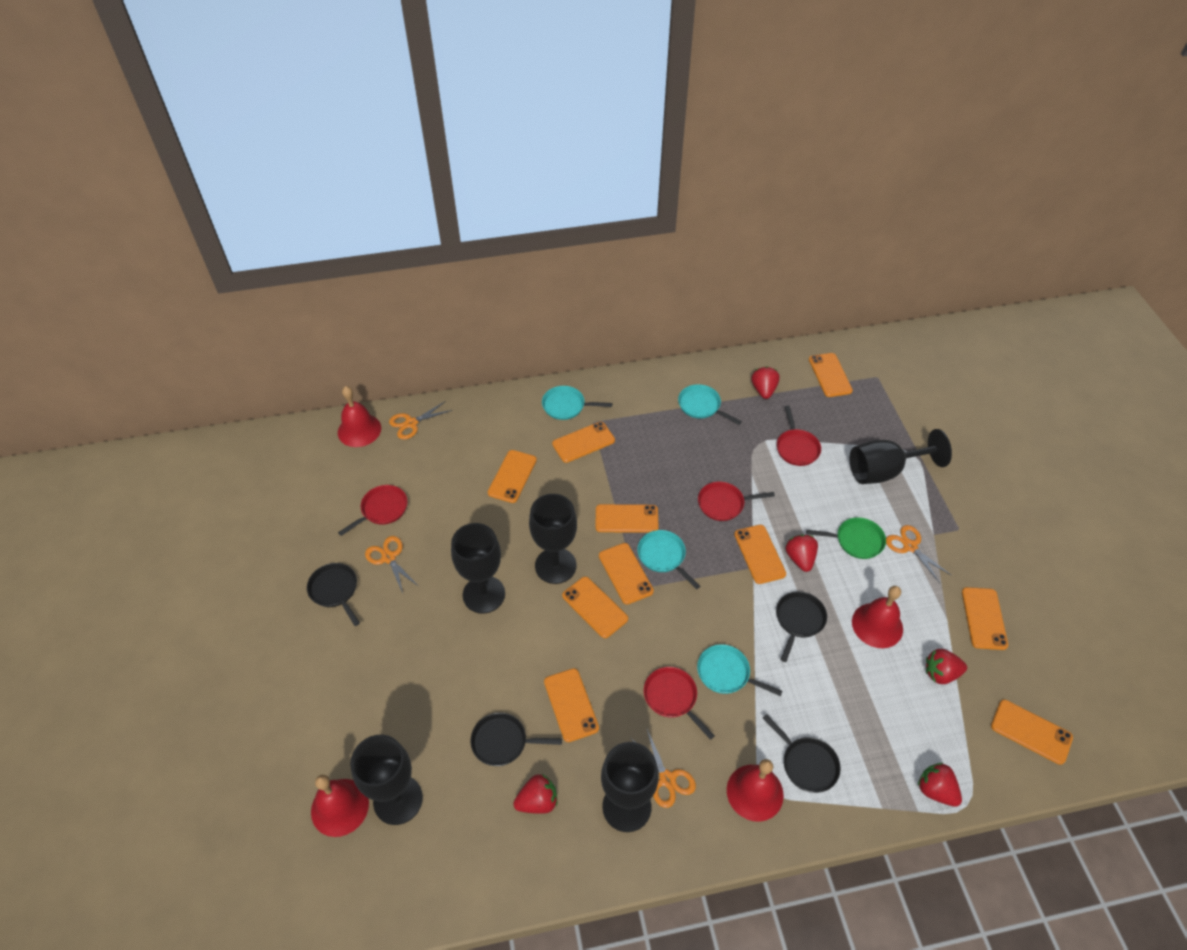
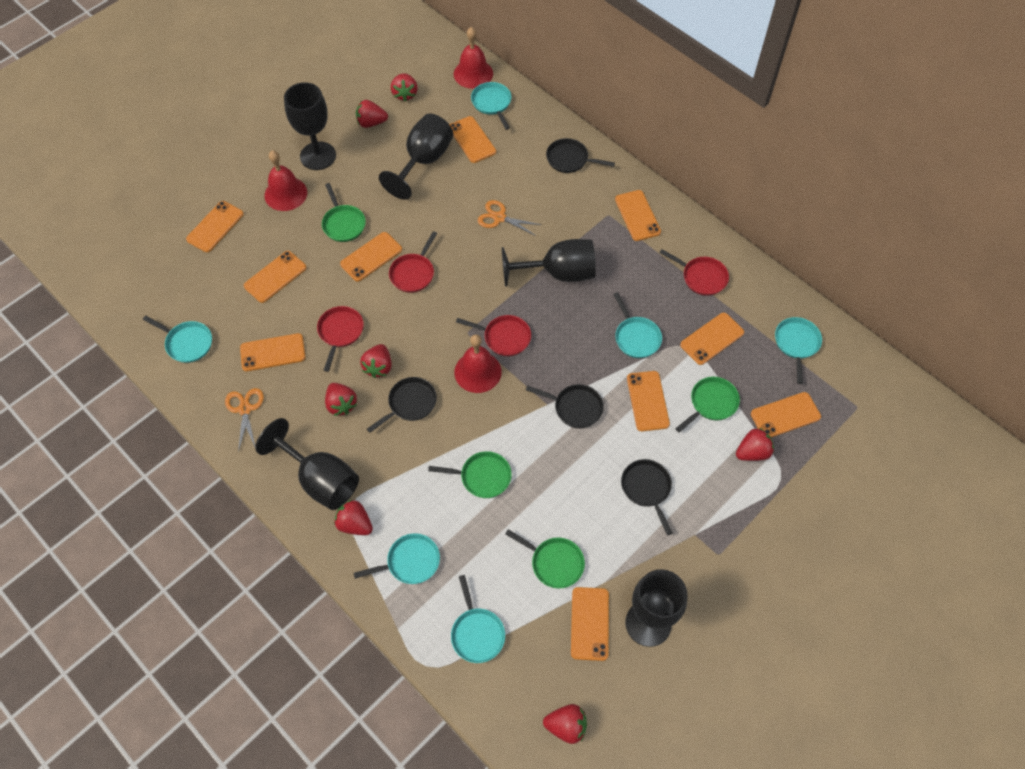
green pan: [806,517,886,559] = 1 -> [322,183,366,242] [428,451,512,498] [505,529,585,589] [675,377,740,432] = 4
orange scissors: [365,536,418,593] [389,401,452,439] [632,730,696,808] [886,525,952,583] = 4 -> [225,388,264,452] [478,200,542,236] = 2
red bell: [311,775,369,837] [338,386,381,447] [727,759,784,822] [852,586,903,648] = 4 -> [265,150,307,211] [454,27,493,89] [454,334,502,393] = 3
red strawberry: [513,774,557,814] [751,367,780,399] [786,535,818,572] [918,763,962,807] [926,649,967,684] = 5 -> [325,383,357,416] [334,500,373,535] [356,100,388,128] [360,344,392,378] [391,73,418,102] [543,704,587,744] [736,428,774,461] = 7
turquoise pan: [542,386,612,420] [637,530,700,589] [678,384,742,425] [697,644,783,696] = 4 -> [143,316,212,363] [354,533,440,584] [451,575,505,663] [471,82,511,130] [613,292,662,358] [775,317,822,384] = 6

